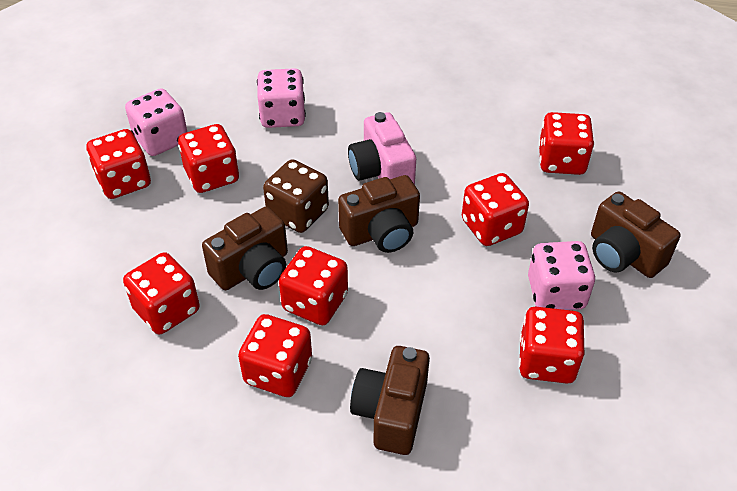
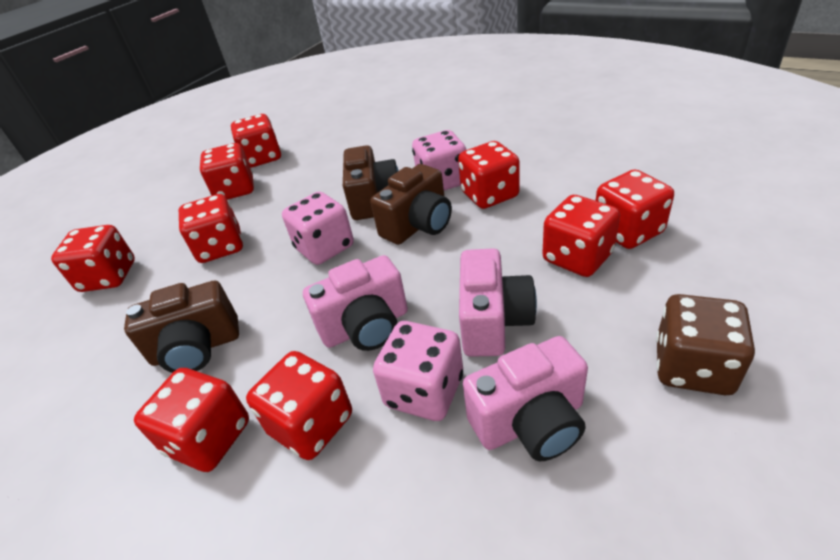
brown camera: [202,207,288,290] [338,175,420,253] [350,346,430,455] [591,191,680,278] = 4 -> [124,281,239,373] [343,145,399,220] [370,164,452,245] = 3
pink camera: [348,112,416,185] = 1 -> [303,255,408,351] [459,248,537,357] [463,336,588,461] = 3
red dice: [87,129,151,199] [123,252,200,334] [178,124,239,193] [238,314,312,397] [279,246,348,325] [462,173,529,246] [519,307,585,384] [539,112,594,175] = 8 -> [51,225,135,292] [134,368,249,472] [179,194,243,263] [200,143,254,199] [231,114,281,168] [246,351,352,460] [458,141,520,209] [542,195,620,277] [596,170,674,249] = 9

